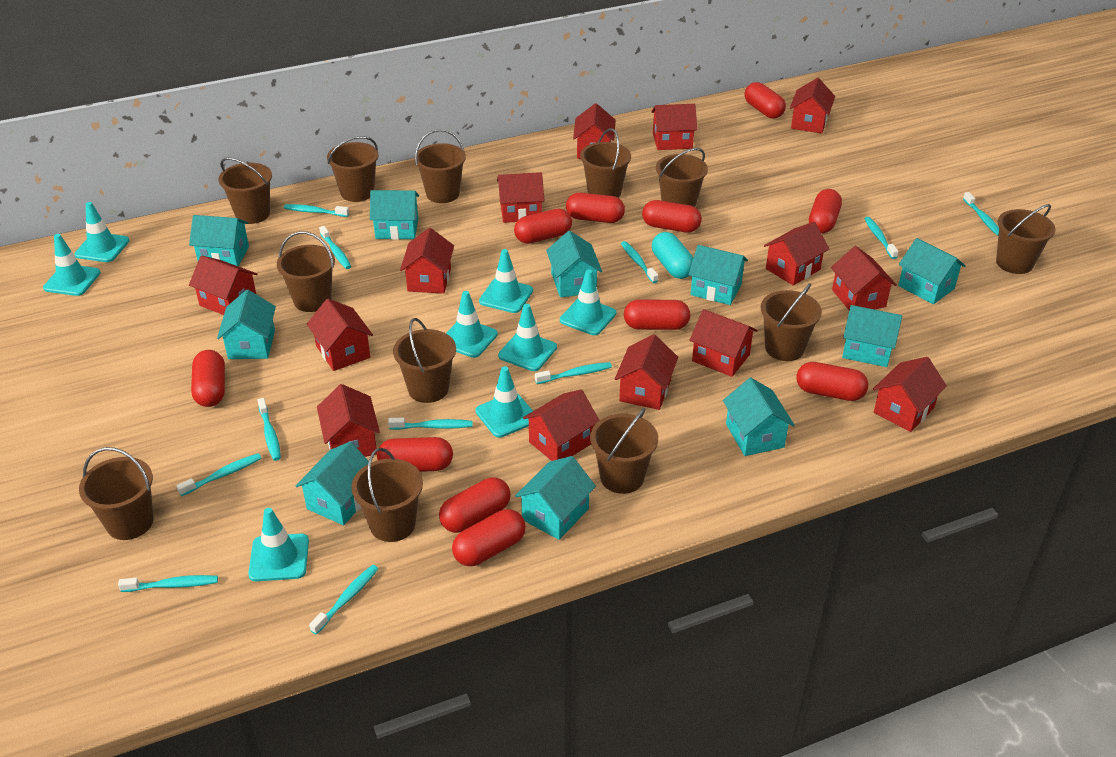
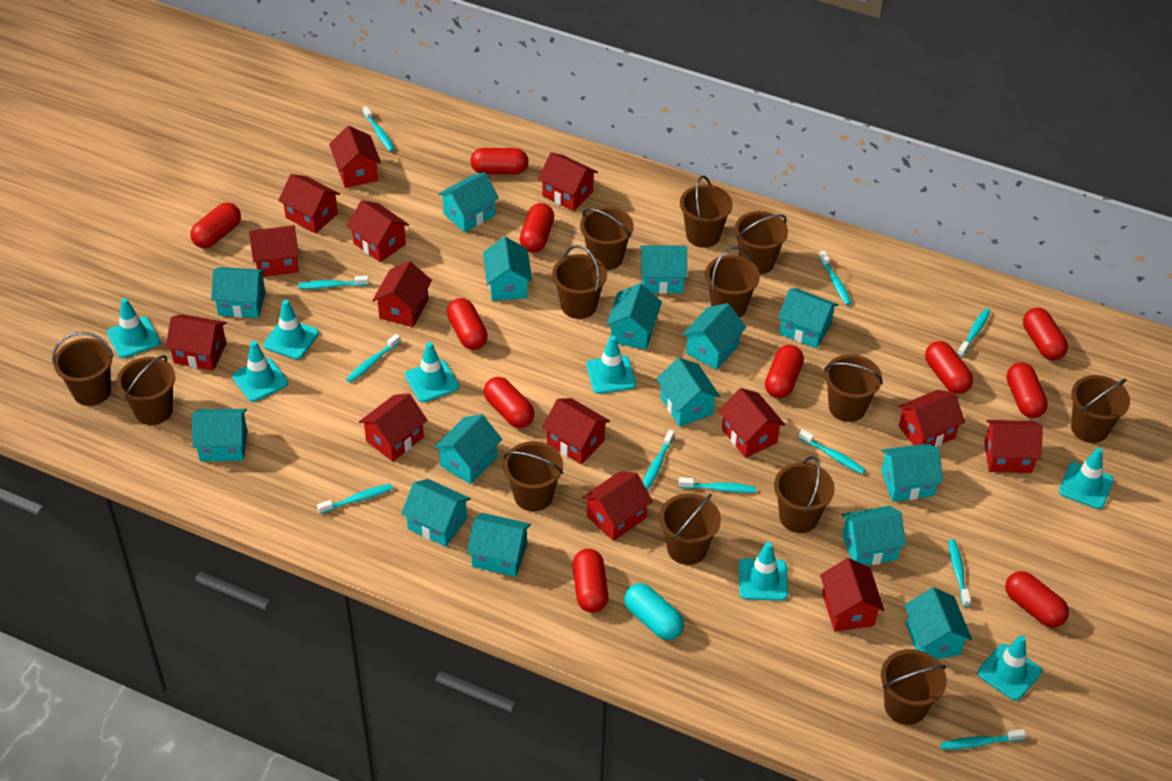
brown bucket: [79,447,153,540] [219,157,272,224] [277,231,335,312] [327,136,379,202] [351,448,423,542] [393,318,456,403] [414,129,466,203] [580,128,631,198] [590,408,658,494] [656,148,708,207] [761,283,822,361] [996,204,1056,274] = 12 -> [52,332,114,406] [116,355,175,425] [503,441,563,511] [552,245,607,319] [580,207,634,270] [659,493,721,565] [680,176,733,248] [705,246,760,318] [735,211,788,274] [774,456,835,533] [824,354,883,422] [881,649,947,725] [1071,375,1130,443] = 13
turquoise house: [189,215,249,266] [217,290,276,359] [296,442,369,525] [370,190,419,240] [515,456,596,540] [546,231,602,298] [689,245,748,305] [723,378,795,456] [842,305,902,367] [898,238,966,304] = 10 -> [192,409,247,461] [211,267,266,318] [401,479,471,547] [434,414,502,484] [438,172,499,233] [467,513,531,577] [483,237,532,301] [606,283,662,350] [640,246,687,294] [656,358,720,427] [682,303,746,370] [778,288,838,348] [842,506,906,565] [881,444,943,502] [904,587,972,659] = 15

